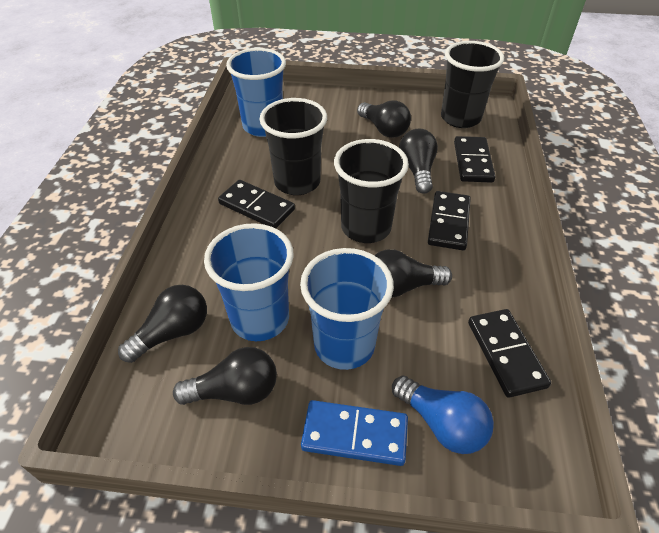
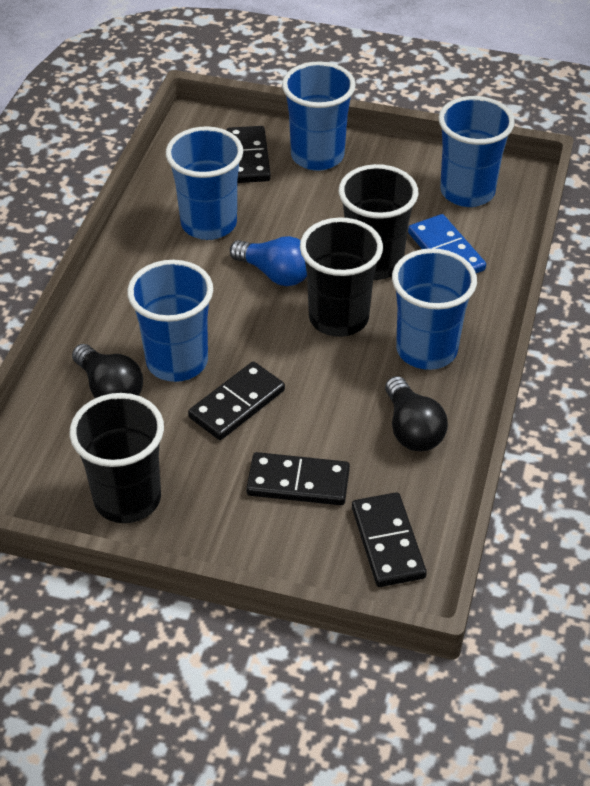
black light bulb: [118,285,207,363] [173,347,277,405] [357,100,411,138] [374,249,452,298] [399,129,438,194] = 5 -> [72,344,143,398] [385,376,448,451] = 2
blue cup: [204,223,294,341] [226,48,286,137] [300,248,394,370] = 3 -> [127,260,213,382] [166,126,243,240] [282,62,356,171] [392,248,477,370] [438,96,515,207] = 5

